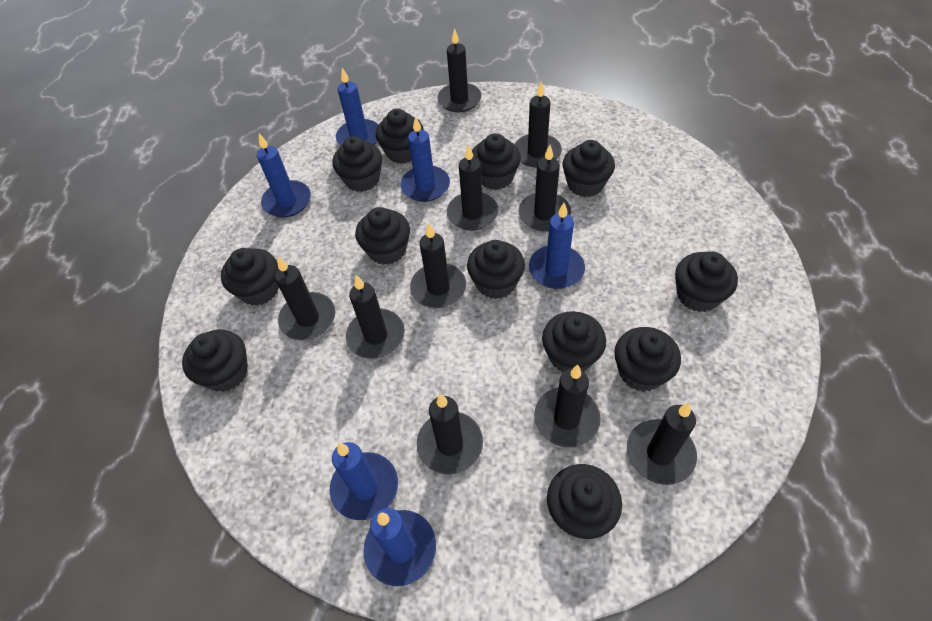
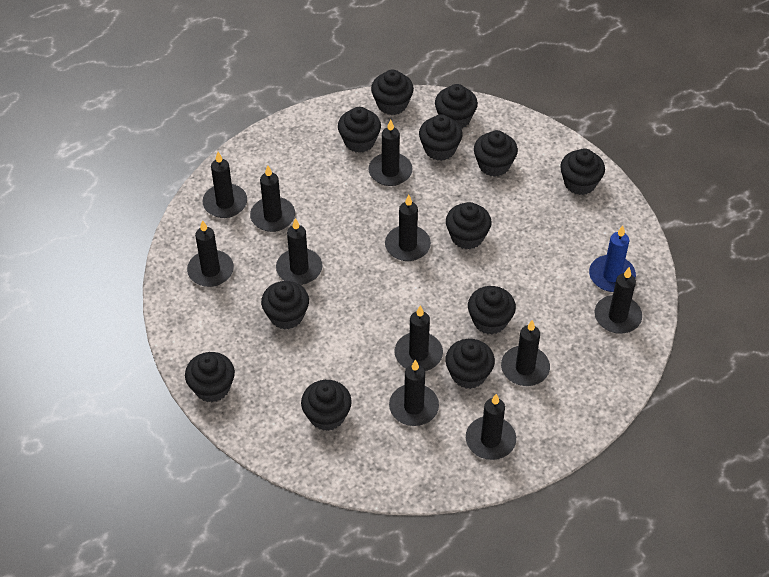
black candle: [275,257,335,340] [346,275,405,359] [410,223,466,308] [417,394,483,474] [437,28,482,112] [447,144,498,231] [515,81,562,167] [519,145,571,231] [534,365,601,447] [627,403,697,485] = 10 -> [187,220,234,287] [203,152,247,218] [250,165,295,232] [276,218,322,285] [368,120,412,186] [385,195,431,261] [389,360,439,426] [394,305,443,371] [466,394,516,460] [501,320,550,386] [594,267,642,334] = 11
blue candle: [257,134,311,218] [329,442,398,520] [336,68,379,146] [363,508,436,586] [400,116,450,202] [529,203,585,289] = 6 -> [589,226,636,292] = 1

